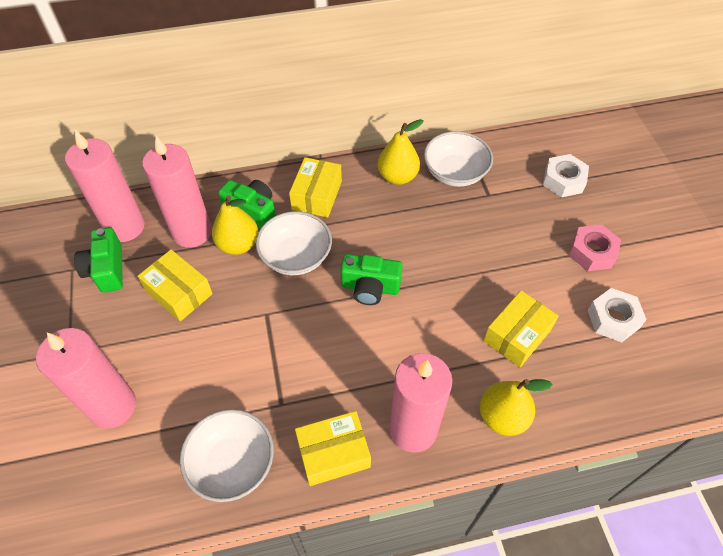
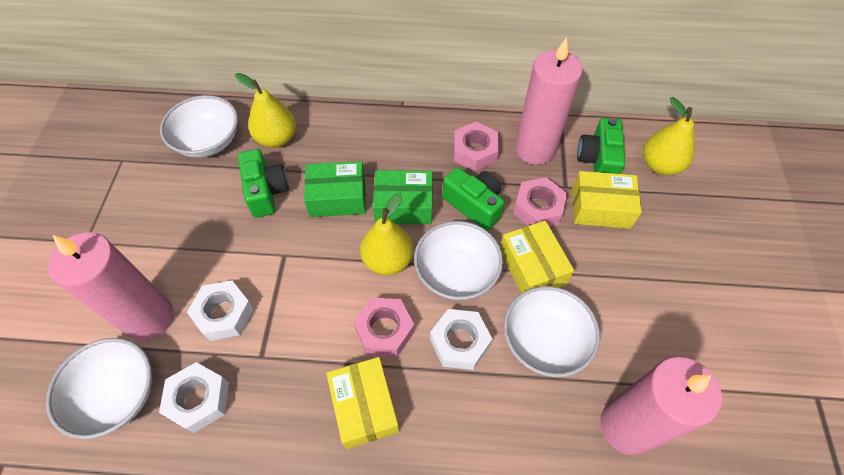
green box: none = 0 -> [304,161,366,217] [373,170,433,224] = 2
pink candle: [36,328,136,429] [65,130,145,242] [142,136,212,248] [389,353,452,453] = 4 -> [48,232,173,341] [515,37,583,165] [600,357,722,455] = 3
pink nut: [569,224,621,271] = 1 -> [353,298,415,356] [454,122,499,172] [513,177,567,227] = 3
white bowl: [180,409,274,502] [256,211,332,275] [424,131,493,187] = 3 -> [46,338,152,439] [160,95,238,158] [414,221,503,300] [504,286,600,377] = 4
white nut: [543,154,589,197] [588,288,647,342] = 2 -> [159,362,229,433] [187,280,254,341] [430,309,492,370] = 3
yellow box: [138,250,213,321] [289,157,342,218] [295,411,371,486] [483,290,559,367] = 4 -> [326,357,399,449] [500,221,574,293] [572,171,642,229] = 3

